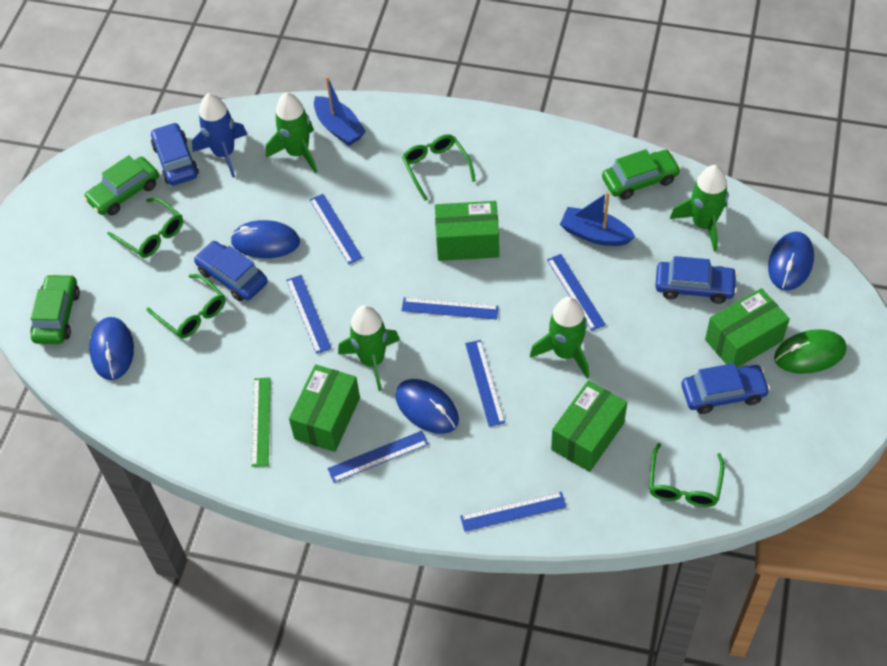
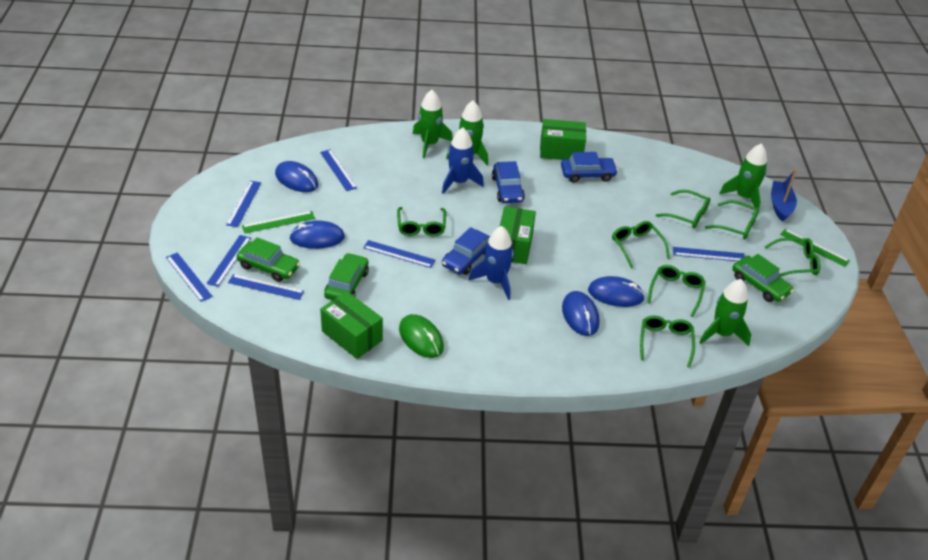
blue boat: [314,76,366,146] [560,192,635,246] = 2 -> [771,169,797,222] = 1
blue car: [151,122,199,186] [194,241,268,301] [655,256,738,304] [682,363,770,414] = 4 -> [442,227,490,275] [492,161,525,203] [561,152,618,183] = 3
blue rocket: [192,93,247,177] = 1 -> [442,127,484,194] [468,226,514,300] = 2
green box: [289,364,360,452] [435,201,499,261] [551,381,627,472] [705,288,790,368] = 4 -> [320,291,383,359] [500,206,536,264] [540,119,586,160] = 3
green glasses: [107,198,183,258] [146,274,225,338] [402,134,476,201] [649,443,724,507] = 4 -> [397,207,446,236] [612,221,670,268] [640,315,695,368] [647,265,706,317] [656,190,710,228] [705,200,759,239] [765,238,821,277] = 7
green ruler: [251,378,271,467] = 1 -> [242,211,315,233] [780,229,850,267] = 2

